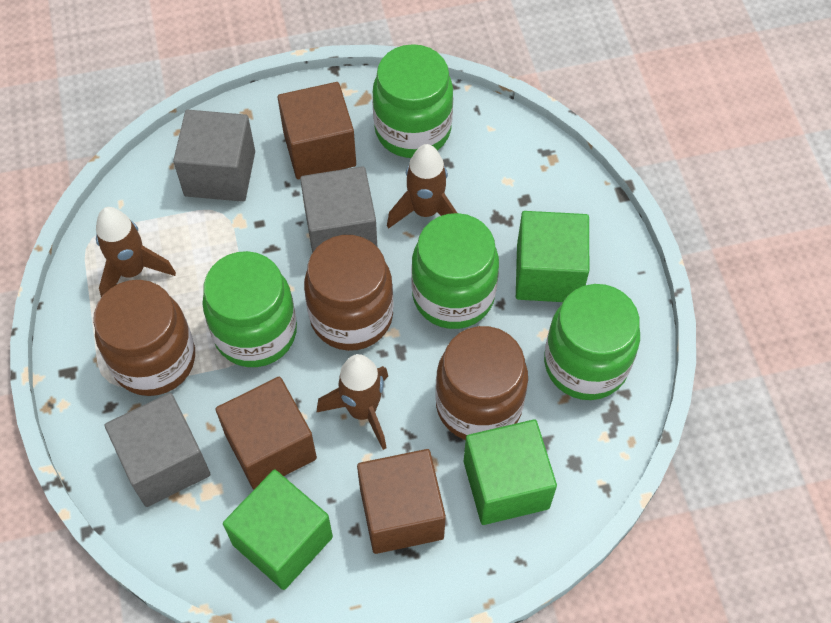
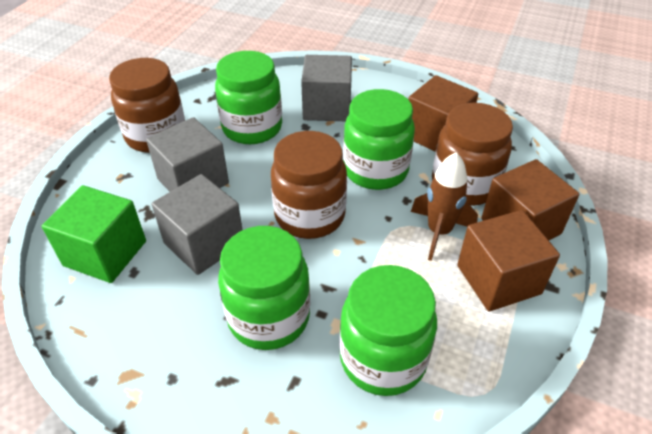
brown rocket: [96,207,176,297] [317,354,388,450] [387,144,457,229] = 3 -> [411,152,478,261] = 1
green cube: [223,470,333,590] [464,419,557,525] [516,211,589,302] = 3 -> [42,185,146,283] = 1

